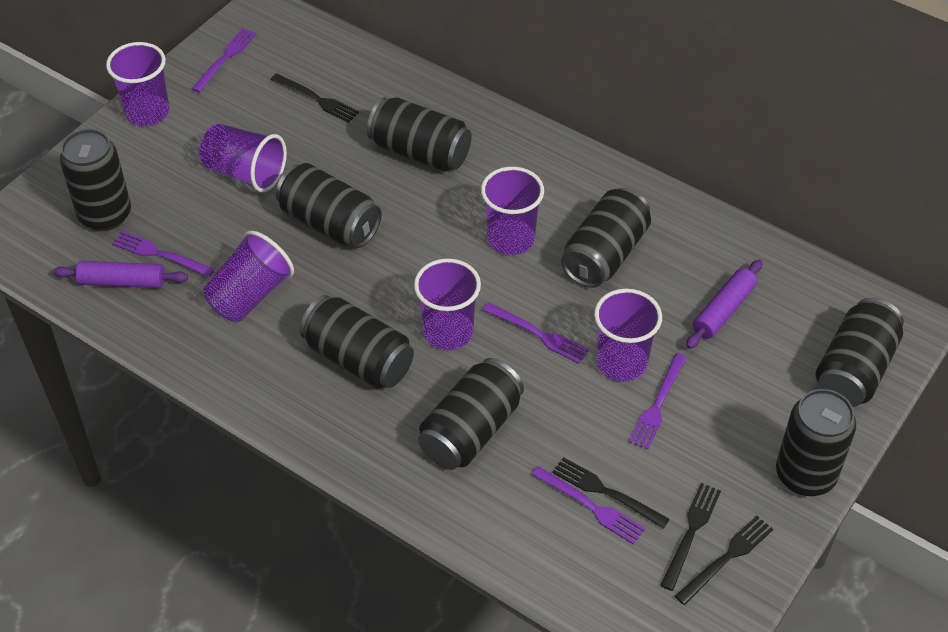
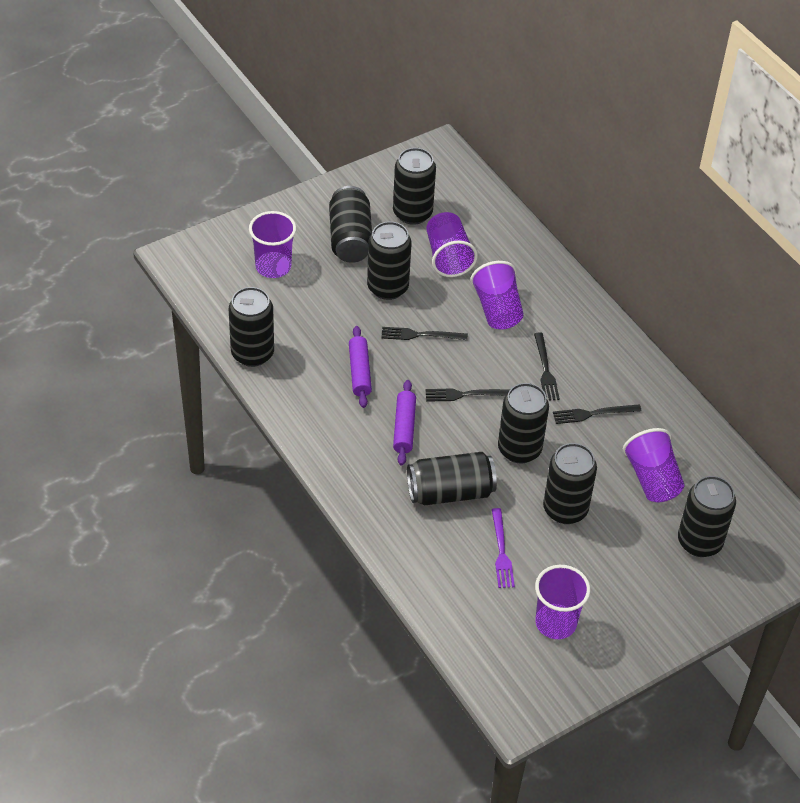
purple cup: [106,42,170,126] [199,124,287,193] [203,231,294,322] [414,258,481,350] [481,167,544,255] [594,289,662,381] = 6 -> [249,211,296,278] [426,212,478,277] [470,261,524,329] [535,565,590,639] [623,428,684,502] = 5
purple fork: [112,231,215,277] [192,28,257,93] [483,302,589,364] [532,466,645,545] [629,353,687,449] = 5 -> [492,508,515,588] = 1

